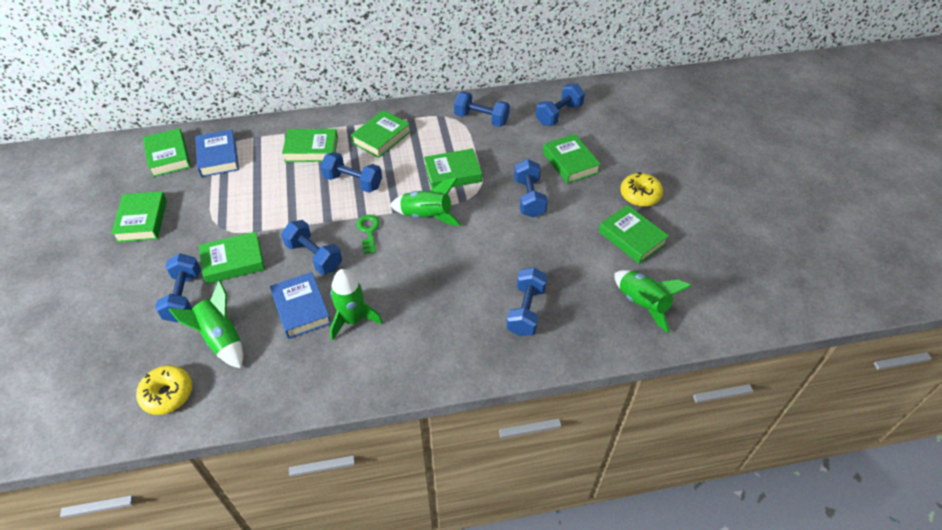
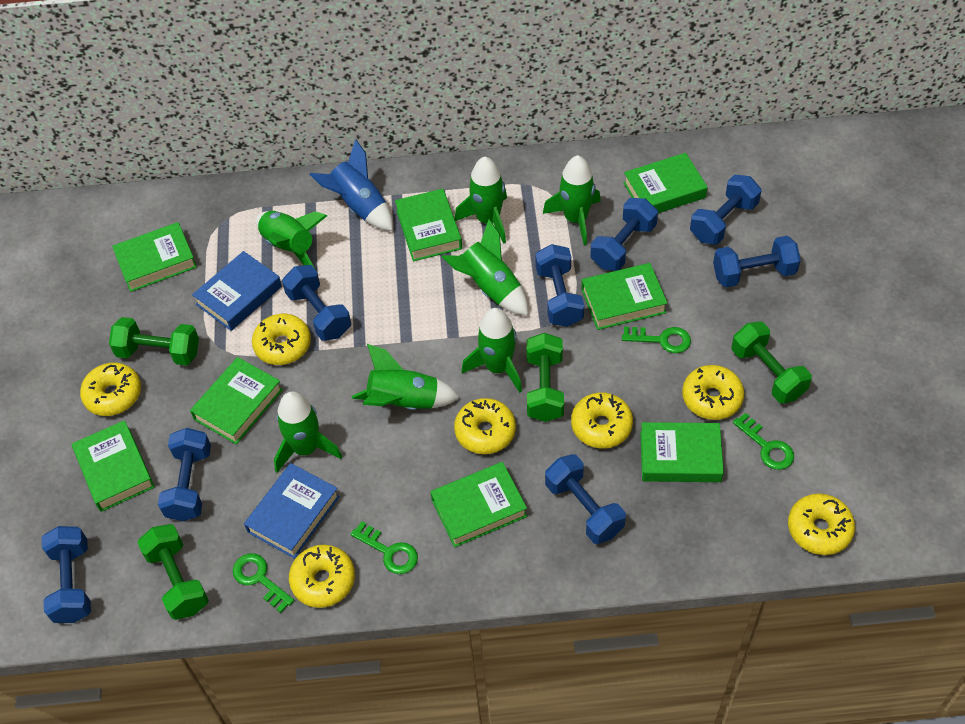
blue dumbbell: [155,254,201,323] [281,220,342,275] [320,152,382,193] [454,92,510,127] [506,267,547,336] [514,159,548,218] [536,83,585,126] = 7 -> [42,526,91,623] [158,428,211,521] [282,265,351,341] [535,244,584,327] [545,454,626,544] [590,198,658,271] [690,175,762,245] [713,236,801,287] = 8
blue rocket: none = 0 -> [309,139,393,231] = 1
green dumbbell: none = 0 -> [109,317,199,365] [137,524,209,620] [526,333,564,422] [732,322,812,403] = 4
green key: [357,215,380,254] = 1 -> [233,553,294,613] [351,521,418,574] [622,326,691,353] [733,412,794,470] = 4
green rocket: [169,280,243,369] [330,269,383,341] [390,178,461,226] [614,270,692,333] = 4 -> [256,211,327,270] [274,392,342,472] [352,344,460,410] [442,219,528,316] [455,157,507,244] [462,308,522,393] [543,155,601,245] = 7
yellow donut: [136,365,192,415] [620,172,663,207] = 2 -> [80,363,141,416] [252,314,311,365] [289,545,355,608] [454,398,516,454] [571,392,633,448] [682,365,744,420] [788,493,855,555] = 7

